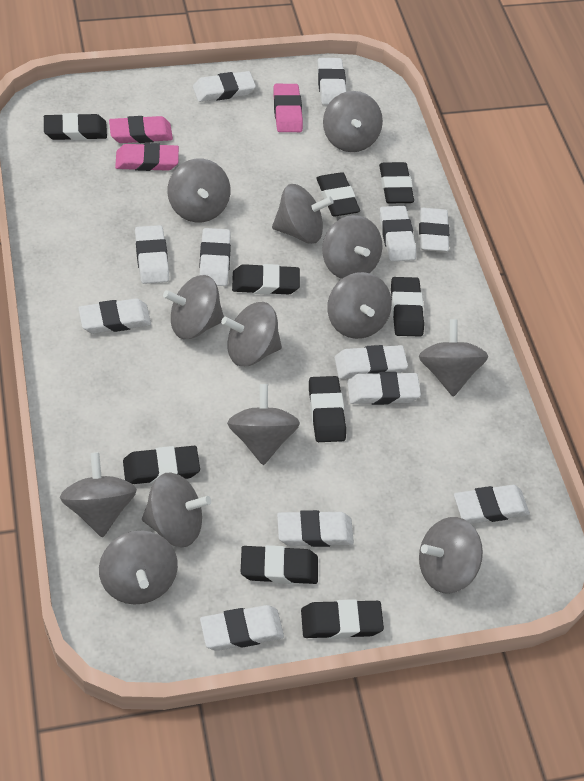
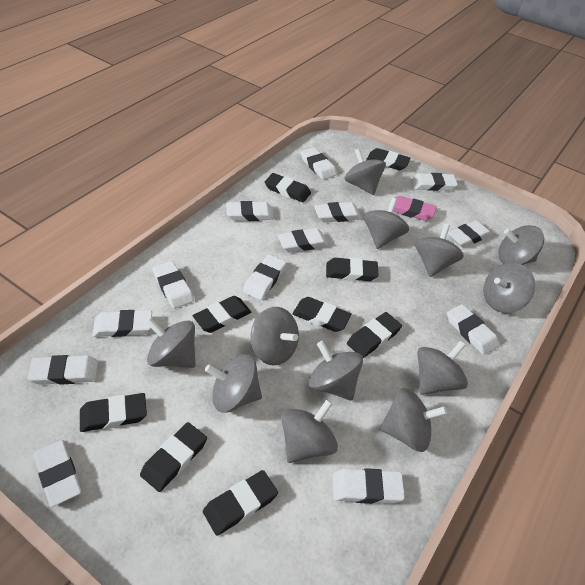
grey spinning top: [60,452,137,538] [99,530,178,605] [142,473,211,547] [163,275,224,339] [168,159,230,222] [221,302,282,366] [227,384,300,465] [272,184,334,244] [322,215,383,279] [323,91,383,152] [327,272,392,339] [419,319,488,397] [419,517,483,594] = 13 -> [145,318,196,368] [205,354,262,413] [251,307,299,366] [281,399,338,463] [309,341,363,401] [345,148,386,195] [364,198,409,249] [380,388,447,452] [415,224,464,277] [417,341,468,395] [483,262,535,313] [498,225,544,265] = 12
pink eraser: [109,116,173,143] [115,143,179,171] [273,84,303,132] = 3 -> [393,196,437,221] = 1
white eraser: [78,298,151,334] [135,225,170,284] [193,71,256,102] [199,228,231,286] [200,605,284,651] [277,510,354,547] [317,58,346,105] [335,345,408,379] [347,372,421,405] [380,206,416,262] [419,208,450,252] [454,485,530,524] = 12 -> [28,355,98,385] [34,440,82,507] [92,310,152,337] [152,261,194,309] [226,201,274,221] [243,254,286,300] [278,228,329,253] [301,147,337,180] [314,202,362,222] [333,468,405,504] [411,173,458,191] [447,304,499,355] [448,220,492,248] = 13

